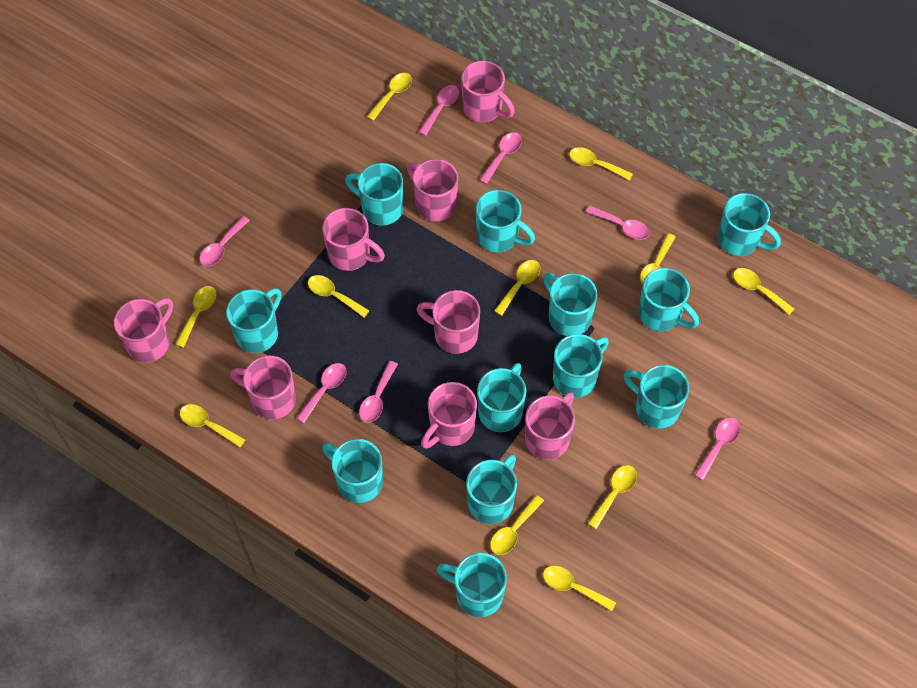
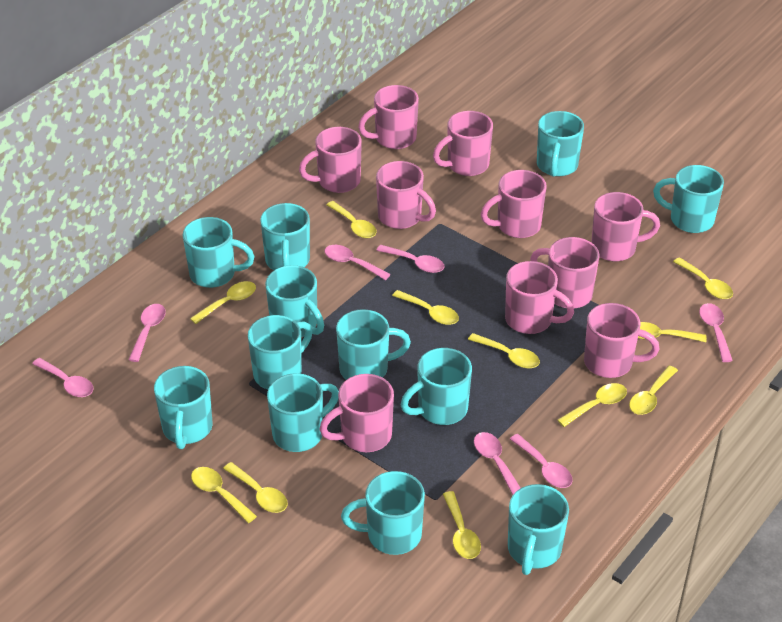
pink mug: [114,298,173,363] [230,356,296,419] [322,208,385,271] [407,159,458,221] [417,290,480,354] [421,382,477,449] [461,61,515,122] [525,392,575,460] = 8 -> [299,127,362,193] [319,374,394,452] [358,85,419,149] [376,161,436,229] [433,111,493,176] [481,170,547,238] [505,261,574,334] [530,237,600,309] [584,303,659,378] [591,192,660,261] = 10

